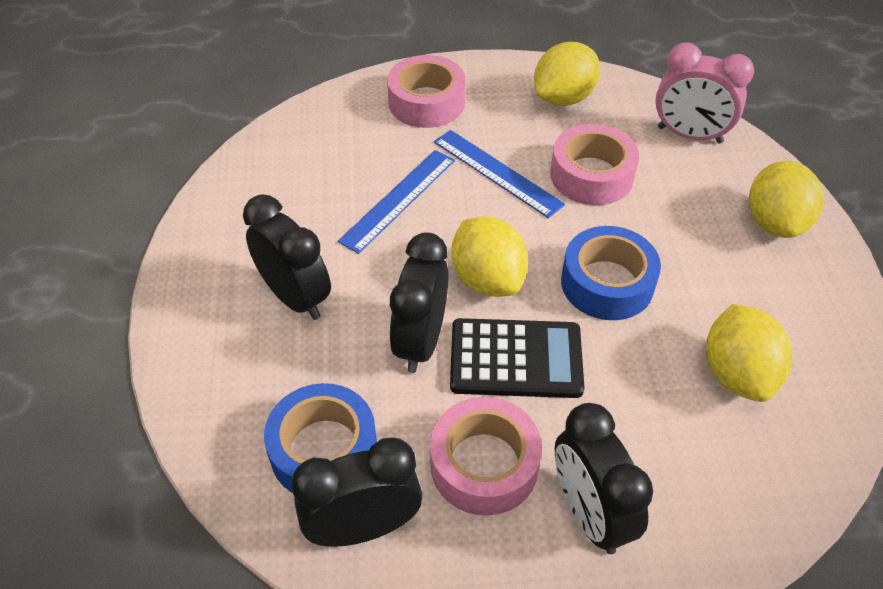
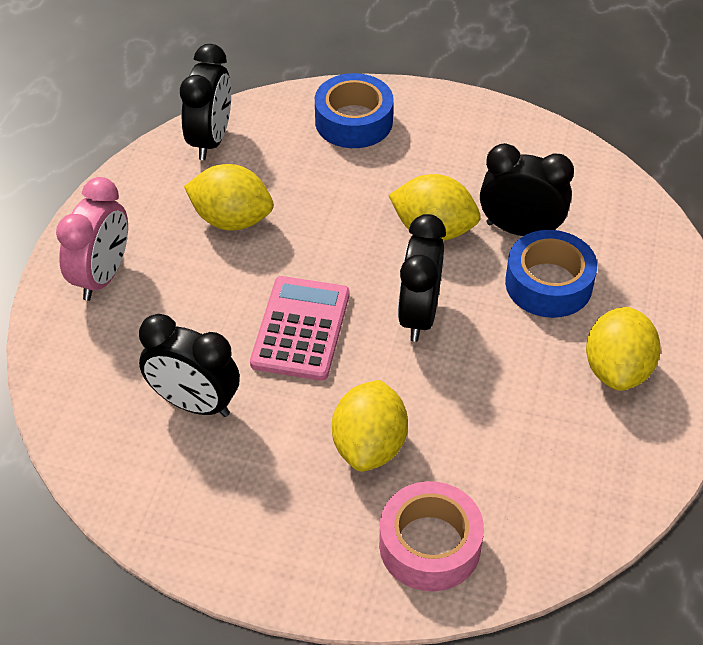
black calculator: [450,318,584,398] = 1 -> none = 0
blue ruler: [338,150,455,254] [434,130,565,218] = 2 -> none = 0
pink calculator: none = 0 -> [250,276,349,381] = 1
pink tape: [387,55,466,128] [430,397,542,516] [550,124,639,205] = 3 -> [379,481,484,591] = 1

